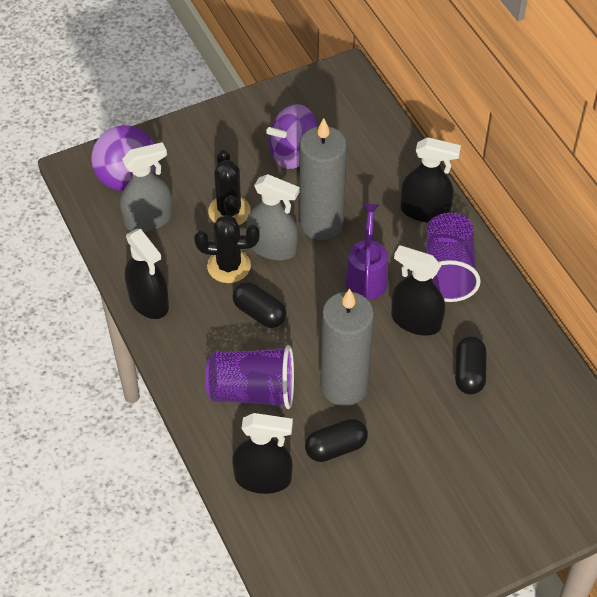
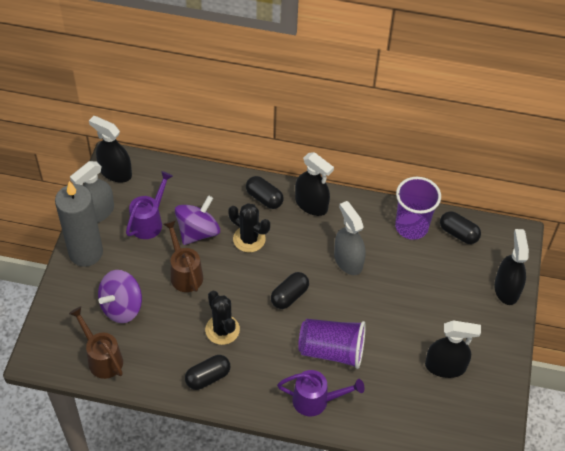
black capsule: [232,282,287,328] [305,419,368,462] [455,336,486,394] = 3 -> [185,355,230,390] [246,176,284,209] [271,272,309,309] [440,211,481,244] = 4
brown watering can: none = 0 -> [69,306,123,379] [163,220,203,292] = 2
grey candle: [300,118,347,240] [320,288,374,406] = 2 -> [55,181,103,267] = 1
purple watering can: [345,204,388,300] = 1 -> [126,171,173,239] [277,370,365,416] = 2

